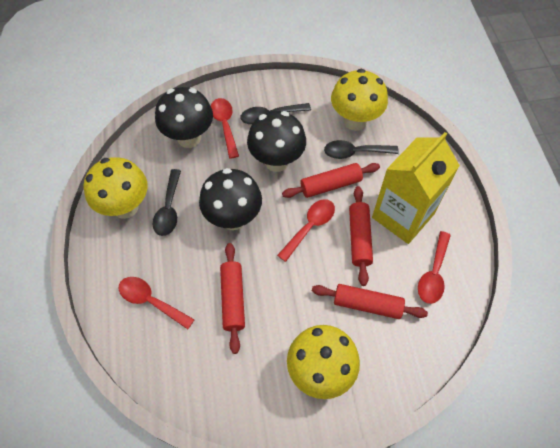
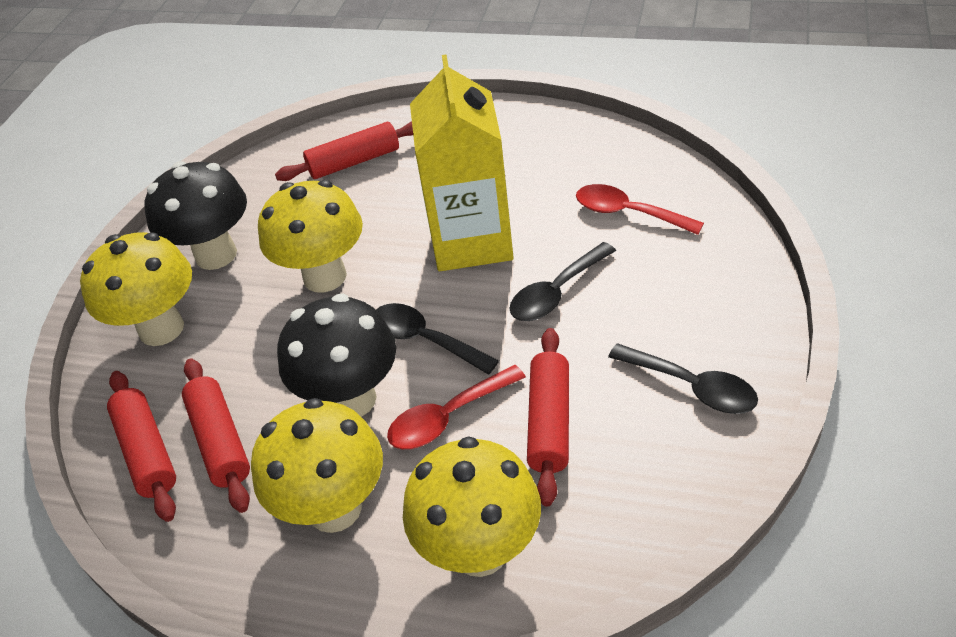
black mushroom: [155,87,213,148] [199,168,262,230] [247,111,306,172] = 3 -> [144,161,247,270] [277,293,396,417] = 2
red spoon: [119,277,195,329] [211,98,239,159] [277,199,335,262] [418,231,451,304] = 4 -> [387,365,526,449] [576,184,704,235] = 2
yellow mushroom: [84,157,148,219] [287,325,360,399] [331,69,388,131] = 3 -> [80,232,192,346] [251,398,383,533] [258,180,363,293] [403,436,541,577] = 4

